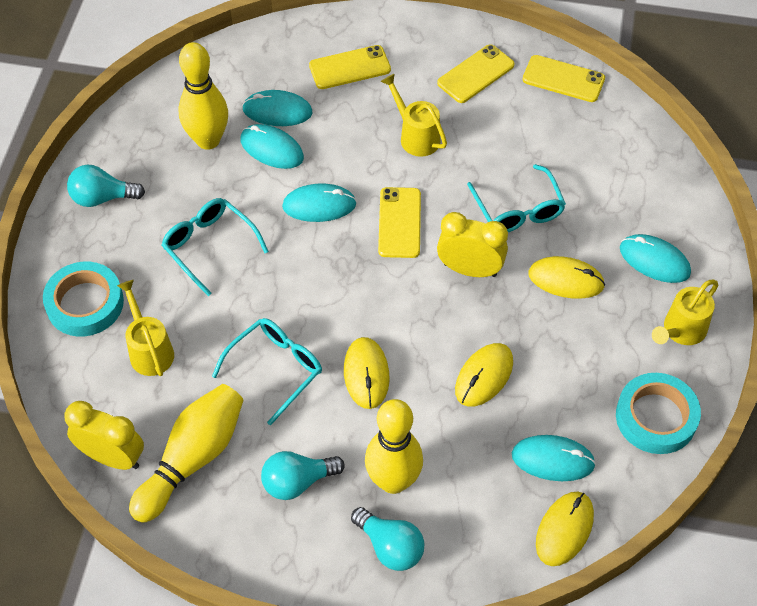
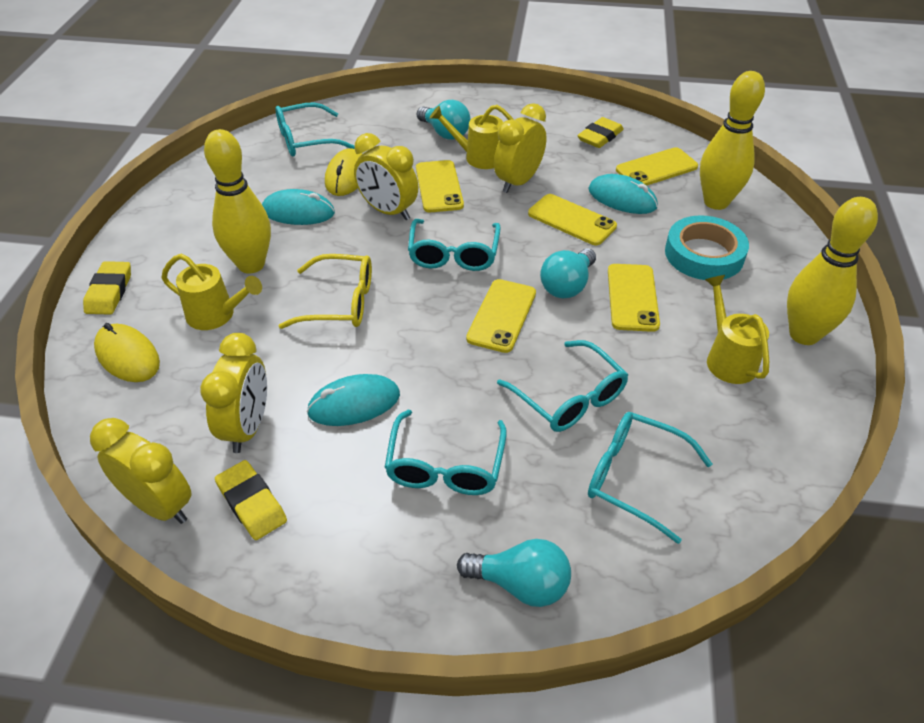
turquoise glasses: [162,198,269,296] [212,318,322,425] [467,164,566,232] = 3 -> [275,103,355,157] [385,410,507,495] [408,219,501,271] [497,340,628,432] [588,412,712,544] = 5
turquoise mouse: [240,124,304,169] [242,90,313,126] [282,184,357,222] [512,435,596,481] [620,234,691,283] = 5 -> [262,189,335,225] [307,374,400,426] [588,174,658,214] = 3
turquoise tape: [43,262,124,336] [616,373,701,454] = 2 -> [665,215,749,280] = 1
yellow clock: [64,401,144,470] [437,212,508,277] = 2 -> [90,418,191,524] [200,333,267,453] [354,133,418,220] [494,103,546,193] = 4
yellow eraser: none = 0 -> [83,261,131,315] [215,460,287,540] [577,117,624,148] = 3
yellow glasses: none = 0 -> [279,254,372,329] = 1
yellow mouse: [344,337,390,409] [455,343,513,407] [528,256,605,299] [536,492,594,566] = 4 -> [94,323,160,382] [325,148,362,196] = 2
yellow phone: [309,45,391,89] [378,187,421,258] [437,44,515,103] [522,55,605,102] = 4 -> [416,160,464,212] [466,279,536,353] [528,194,617,245] [608,264,660,332] [616,147,698,186] = 5

